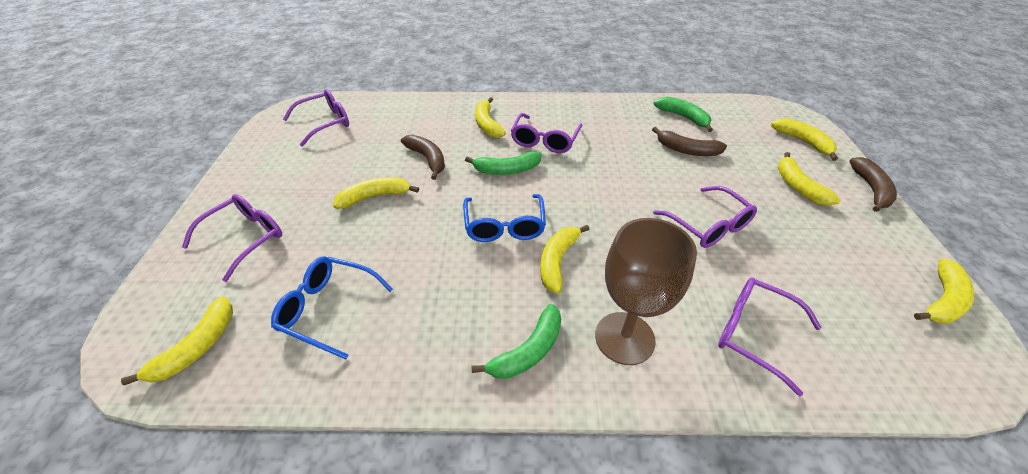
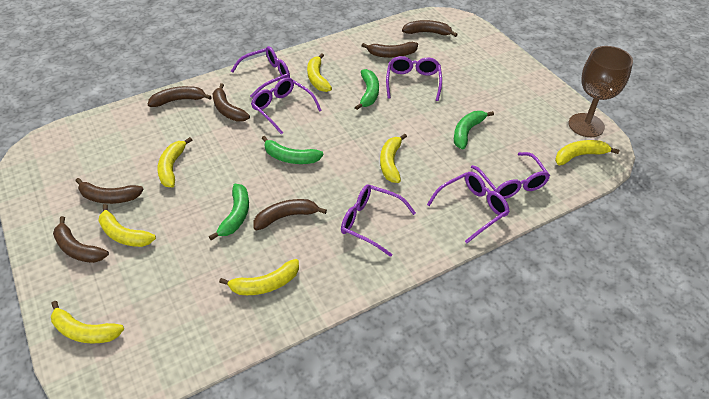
blue glasses: [271,256,393,359] [463,194,546,242] = 2 -> none = 0
brown banana: [401,135,445,180] [652,127,727,156] [849,157,897,212] = 3 -> [53,216,109,263] [76,178,144,204] [148,86,212,107] [213,83,250,121] [254,199,327,230] [361,42,418,58] [402,20,458,37] = 7
green banana: [465,151,541,175] [472,304,561,379] [653,97,713,132] = 3 -> [209,184,249,240] [262,136,324,164] [355,69,379,110] [454,111,494,149] = 4
purple glasses: [182,194,282,282] [283,89,349,147] [511,113,582,153] [653,186,757,248] [718,277,822,396] = 5 -> [231,46,290,98] [251,77,322,134] [341,184,416,257] [386,56,442,101] [427,172,510,243] [471,152,550,199] = 6

